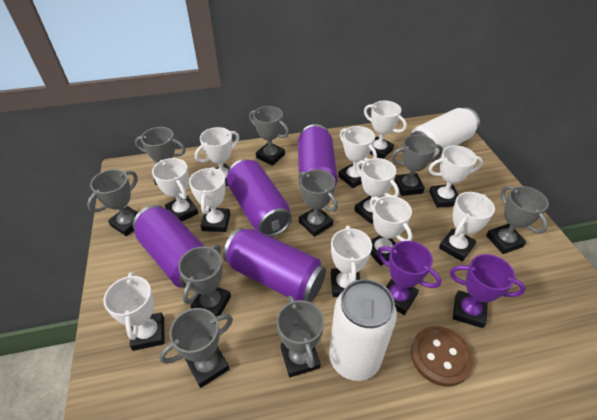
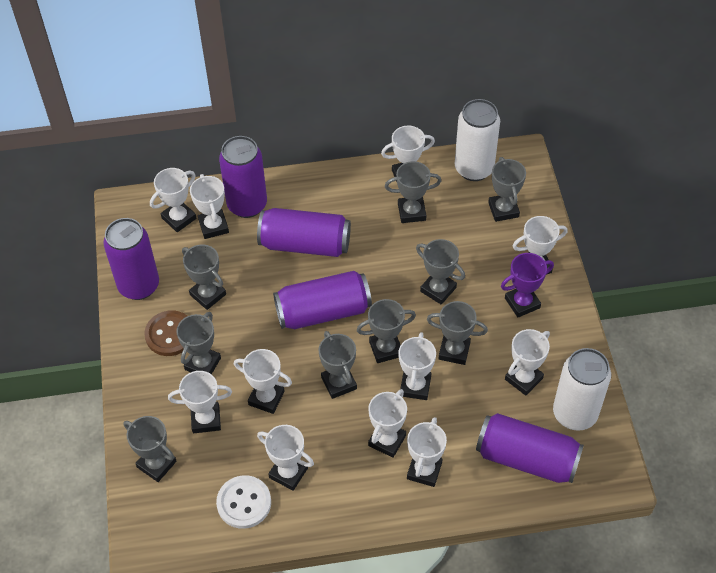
purple can: [133,205,205,288] [223,228,326,302] [226,159,292,237] [298,124,338,186] = 4 -> [103,218,159,300] [219,136,267,218] [257,208,351,257] [273,271,372,329] [476,413,584,483] = 5
purple trophy: [377,241,441,315] [450,254,526,328] = 2 -> [501,253,554,318] = 1
white button: none = 0 -> [216,475,271,529] = 1

